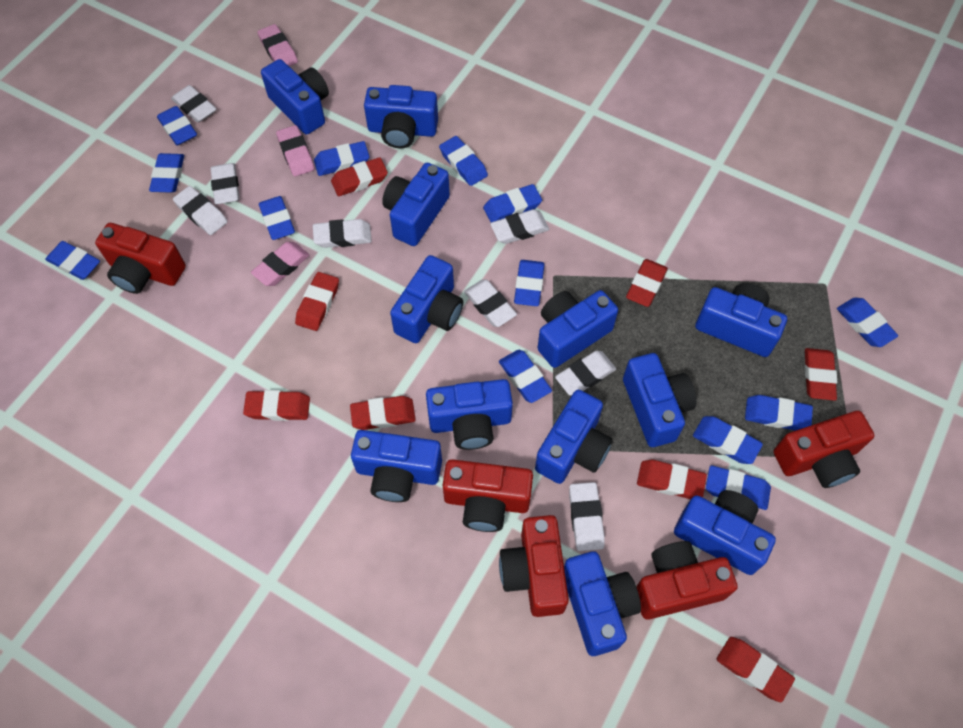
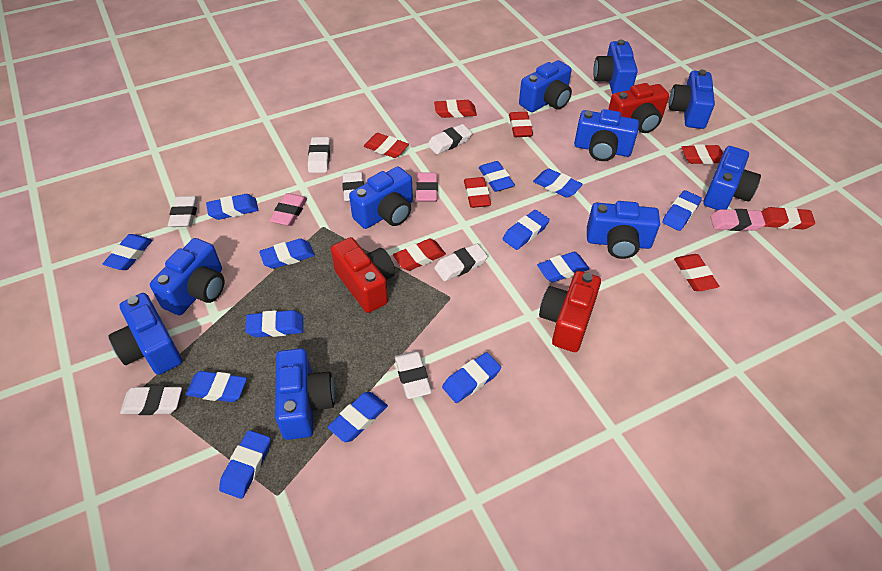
blue camera: [261,59,329,135] [351,430,442,502] [364,85,438,148] [382,163,450,246] [390,255,463,343] [426,379,513,450] [535,390,613,484] [538,290,618,368] [564,552,641,656] [623,353,697,447] [674,490,776,575] [695,283,787,357] = 12 -> [108,293,182,375] [150,238,224,315] [275,348,335,440] [349,167,413,229] [519,60,572,112] [574,109,639,161] [587,201,660,259] [594,40,638,94] [669,70,715,129] [704,146,761,210] = 10
red camera: [95,223,186,294] [443,459,533,532] [499,515,569,617] [636,541,738,620] [774,411,874,488] = 5 -> [331,237,395,313] [539,271,601,352] [608,83,669,133] = 3
white eraser: [171,85,216,123] [173,186,227,235] [210,163,240,204] [313,219,372,248] [464,279,517,327] [490,209,549,244] [555,351,616,396] [569,482,605,551] = 8 -> [120,385,182,415] [168,196,199,227] [308,137,330,173] [342,172,364,202] [395,351,432,399] [427,124,472,154] [434,244,488,281] = 7

